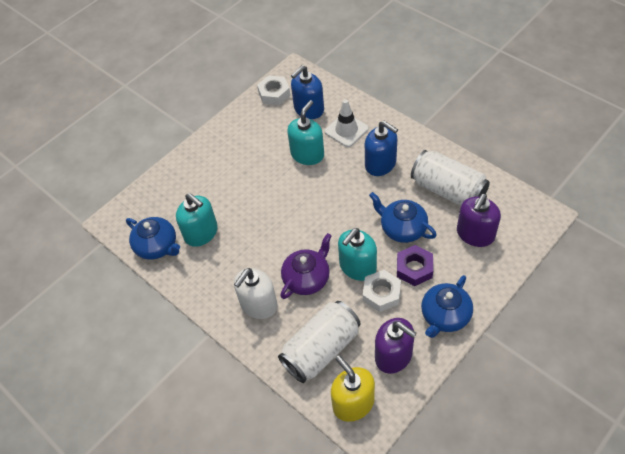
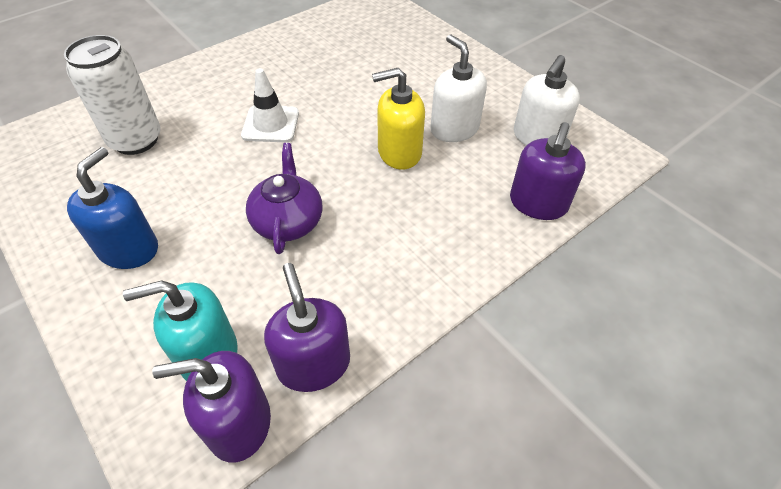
blue soap dispenser: [291,65,324,119] [365,121,398,176] = 2 -> [67,147,158,269] = 1
blue teapot: [126,217,180,260] [369,192,437,243] [421,275,473,338] = 3 -> none = 0
purple nut: [397,245,433,286] = 1 -> none = 0
purple soap dispenser: [375,318,417,374] [457,194,501,247] = 2 -> [152,351,271,463] [264,263,350,392] [510,122,586,220] = 3
turquoise soap dispenser: [176,193,218,247] [287,100,324,165] [338,228,377,281] = 3 -> [123,280,238,381] = 1
white can: [278,301,361,383] [411,150,490,206] = 2 -> [64,35,161,155] = 1
white nut: [257,75,290,105] [363,270,401,312] = 2 -> none = 0
white soap dispenser: [234,268,277,319] = 1 -> [430,34,487,142] [514,55,580,145] = 2

